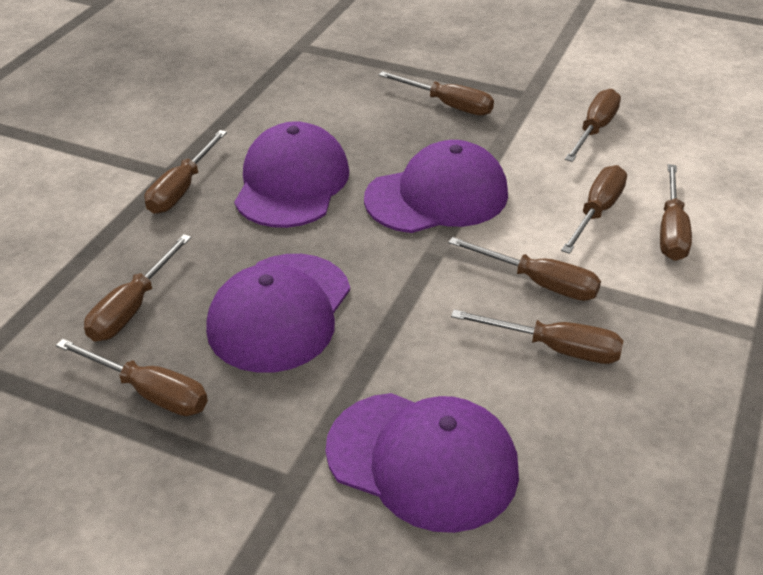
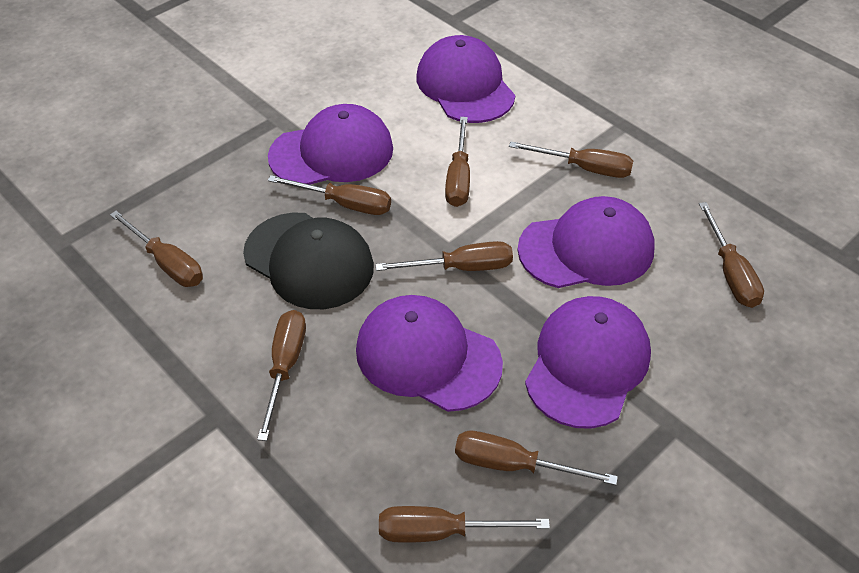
black cap: none = 0 -> [243,213,374,309] = 1
purple cap: [206,254,350,373] [234,121,349,228] [326,393,519,533] [364,140,508,233] = 4 -> [268,104,393,185] [356,295,503,412] [416,35,515,123] [518,196,655,288] [525,296,651,429] = 5

